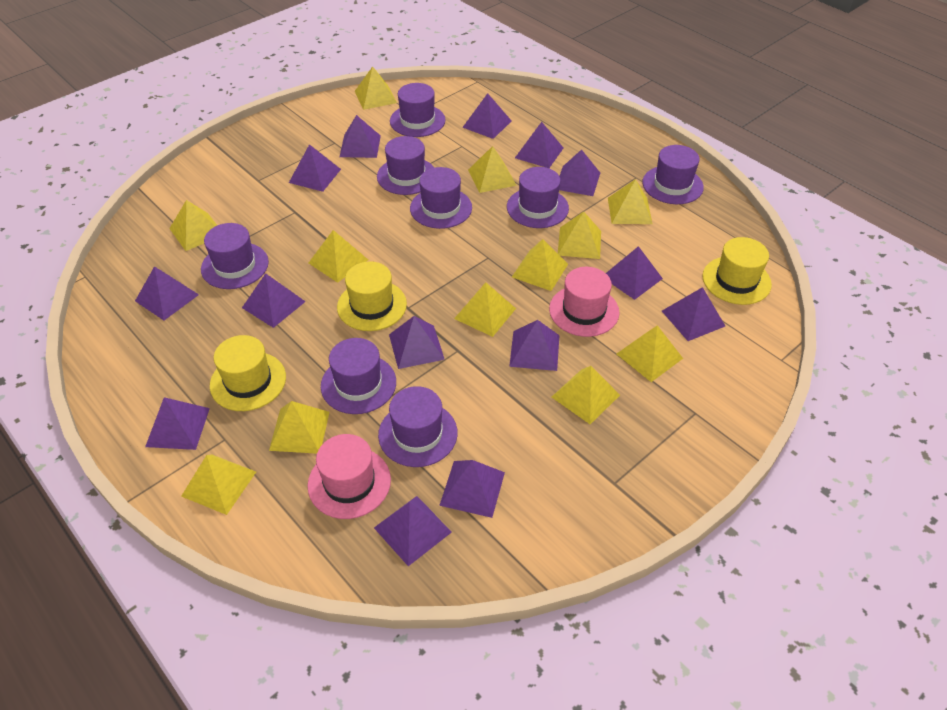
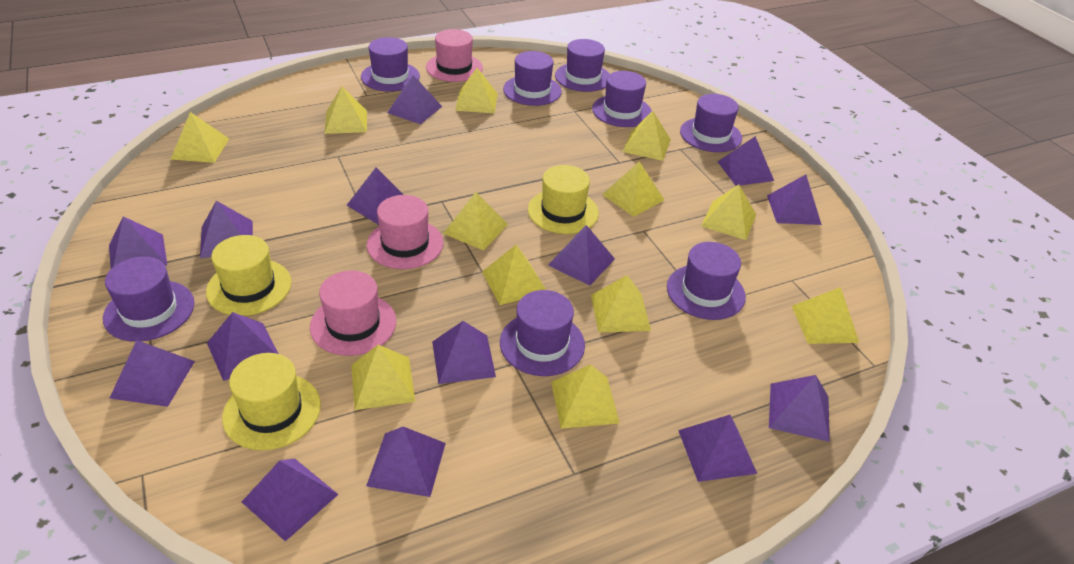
pink hat: [308,434,391,519] [549,267,619,337] = 2 -> [310,270,396,356] [367,195,443,269] [426,29,483,82] = 3

